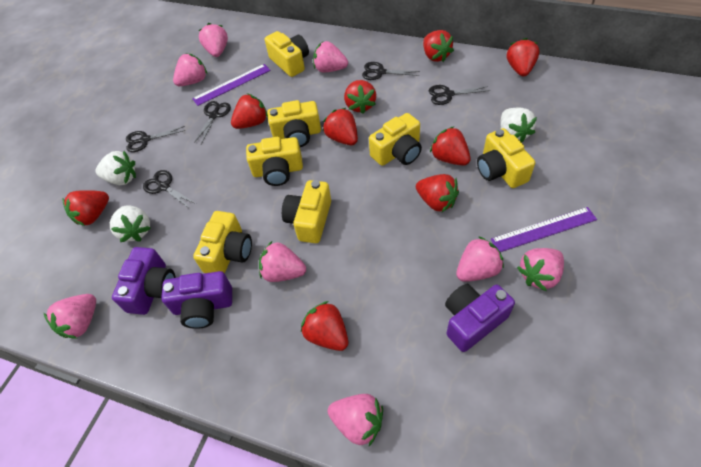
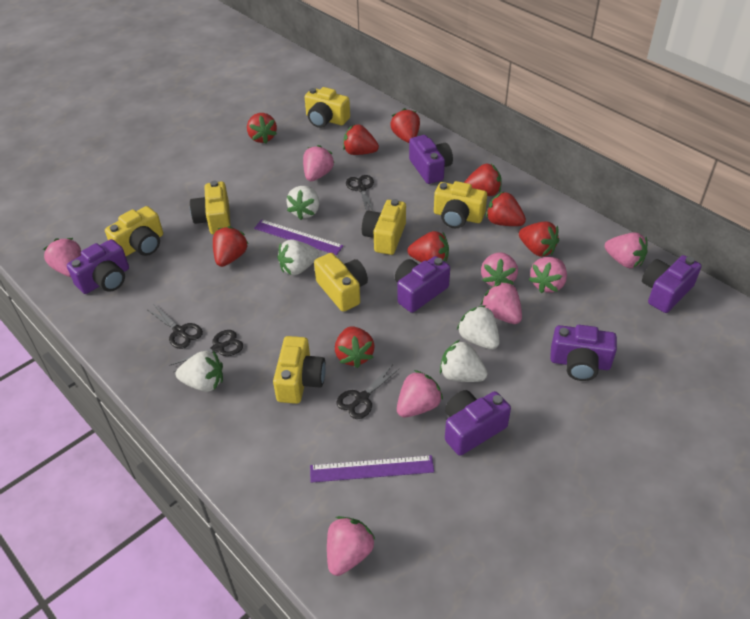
black scissors: [126,126,186,152] [143,170,196,209] [194,101,231,144] [362,62,420,80] [429,85,490,105] = 5 -> [148,305,203,349] [169,330,243,372] [337,364,400,419] [346,175,374,211] = 4
purple camera: [112,247,176,315] [161,271,232,329] [445,284,515,352] = 3 -> [67,239,129,294] [395,256,450,313] [409,135,453,184] [445,390,511,456] [550,325,617,381] [642,255,702,313] = 6
white strawberry: [95,151,136,185] [110,205,151,242] [500,108,537,143] = 3 -> [176,350,223,392] [277,239,319,275] [287,186,319,220] [440,340,488,382] [457,305,500,349] = 5

